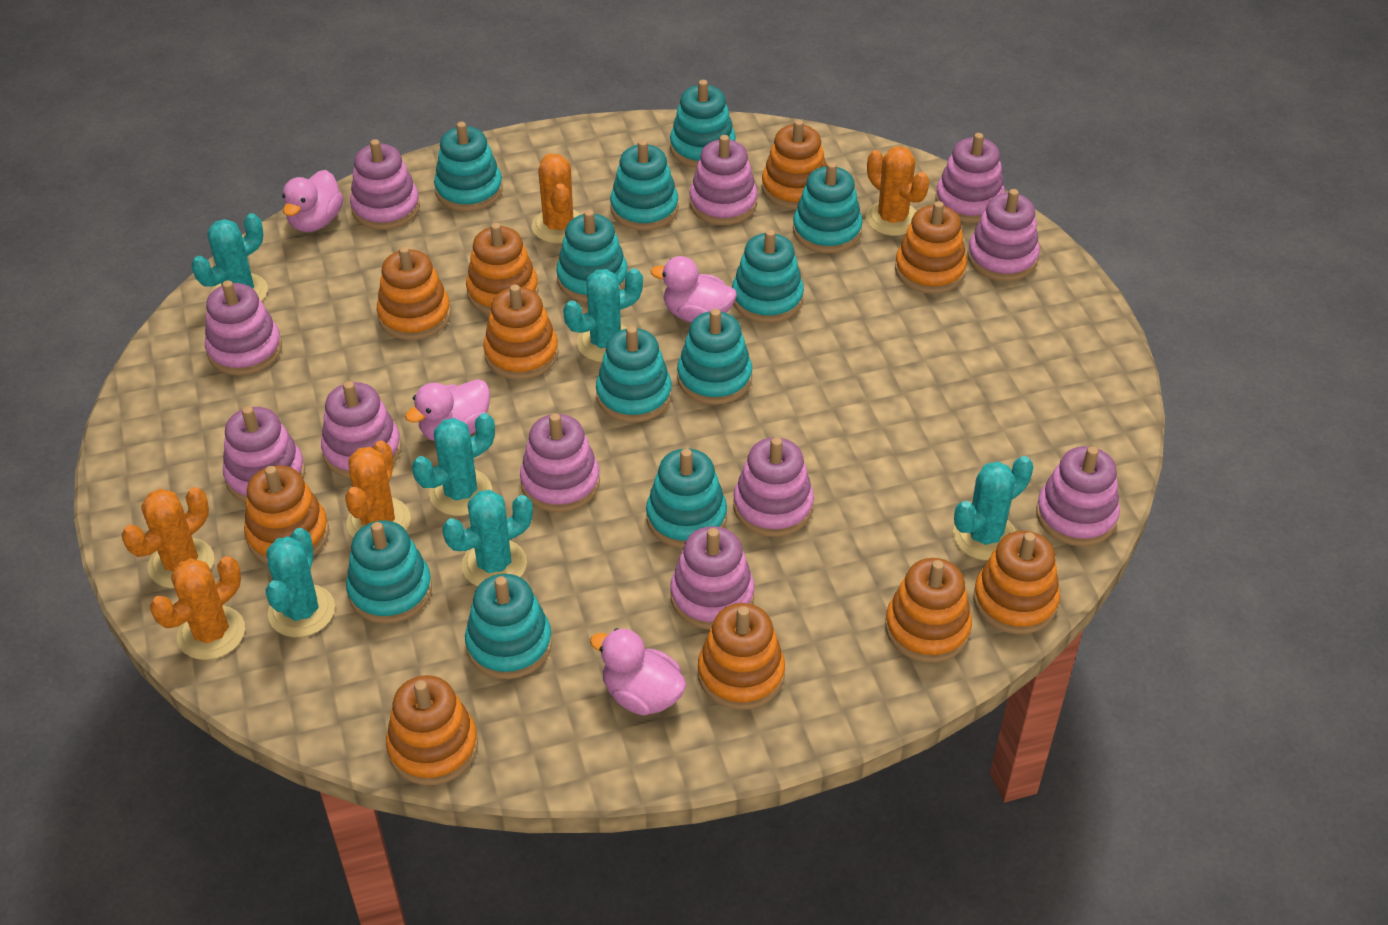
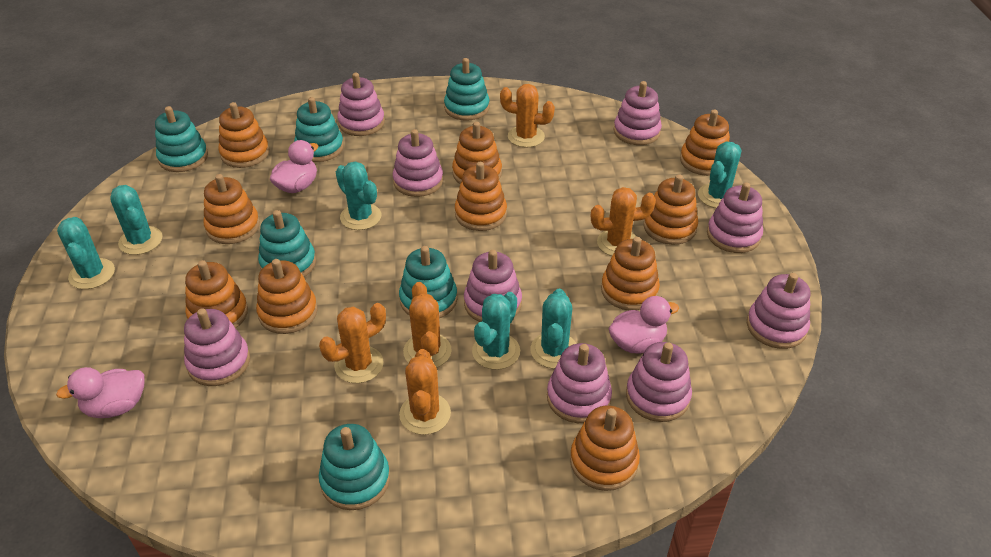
pink duck: [282,170,343,232] [405,379,490,441] [590,628,686,715] [651,256,737,323] = 4 -> [56,367,145,418] [270,140,318,193] [609,296,679,354] = 3
pink stacking toy: [205,280,282,376] [223,406,305,503] [321,381,401,479] [350,139,420,230] [520,413,600,512] [670,526,754,630] [689,135,758,225] [733,437,814,537] [935,133,1005,223] [967,189,1040,281] [1036,446,1120,546] = 11 -> [184,308,250,386] [338,73,385,136] [393,129,443,197] [464,250,522,322] [547,343,612,423] [614,81,662,145] [626,342,692,422] [707,182,763,253] [747,273,811,349] = 9
turquoise stacking toy: [346,520,432,624] [434,122,503,212] [465,574,552,679] [556,210,628,303] [596,326,672,423] [610,140,679,231] [646,448,727,548] [670,80,736,168] [677,309,752,405] [732,229,804,323] [793,162,863,253] = 11 -> [155,106,208,172] [258,210,316,277] [294,97,344,162] [319,424,390,510] [399,246,457,318] [444,58,490,121] = 6

